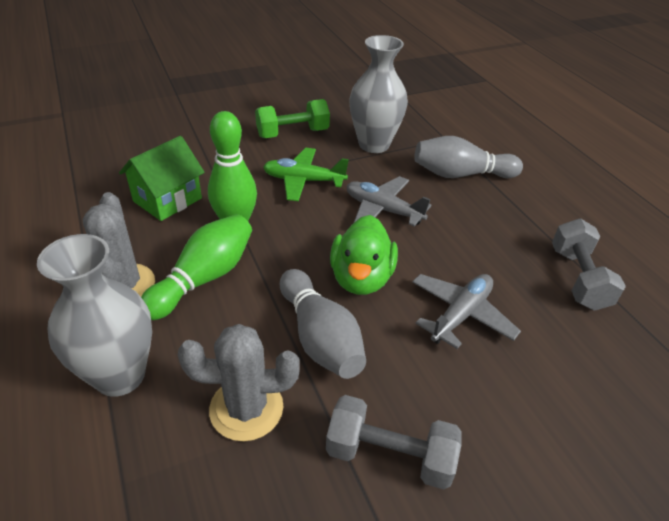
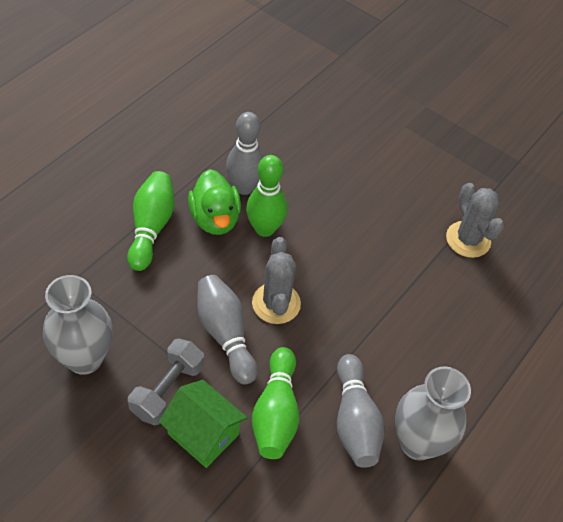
green bowling pin: [141,214,252,320] [208,111,257,221] = 2 -> [127,171,175,271] [246,155,287,237] [252,347,299,459] = 3
green dumbbell: [255,99,330,138] = 1 -> none = 0
green plane: [263,148,349,201] = 1 -> none = 0
grey bowling pin: [280,269,366,379] [414,136,523,178] = 2 -> [197,275,258,385] [226,112,264,195] [337,354,384,468] = 3
grey dumbbell: [326,395,462,490] [552,219,626,311] = 2 -> [128,339,204,425] = 1
grey plane: [347,176,431,226] [412,274,521,349] = 2 -> none = 0

